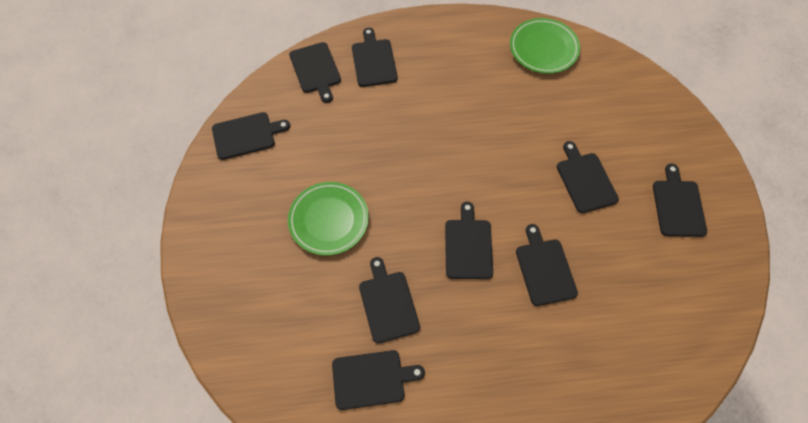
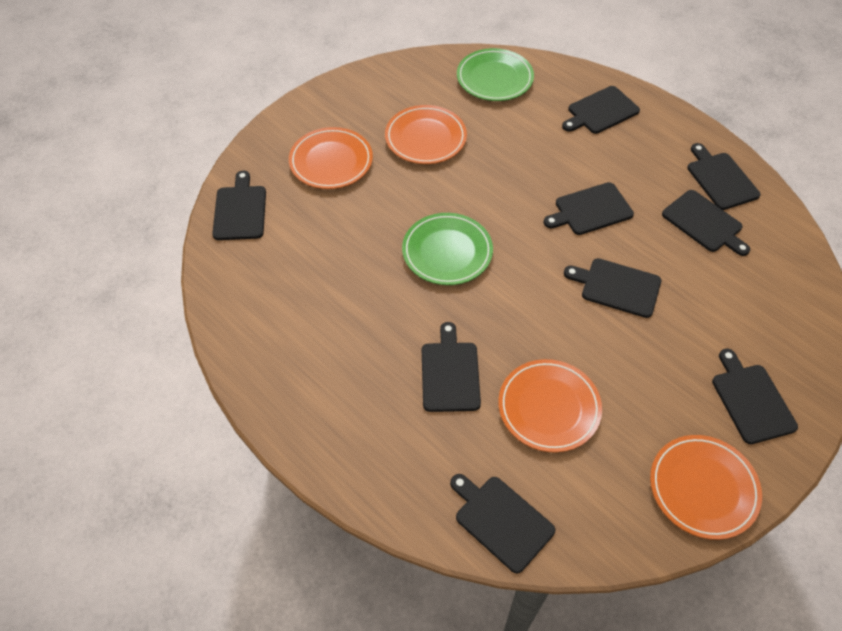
orange plate: none = 0 -> [289,127,373,189] [385,105,467,164] [498,359,602,453] [650,435,762,540] = 4

